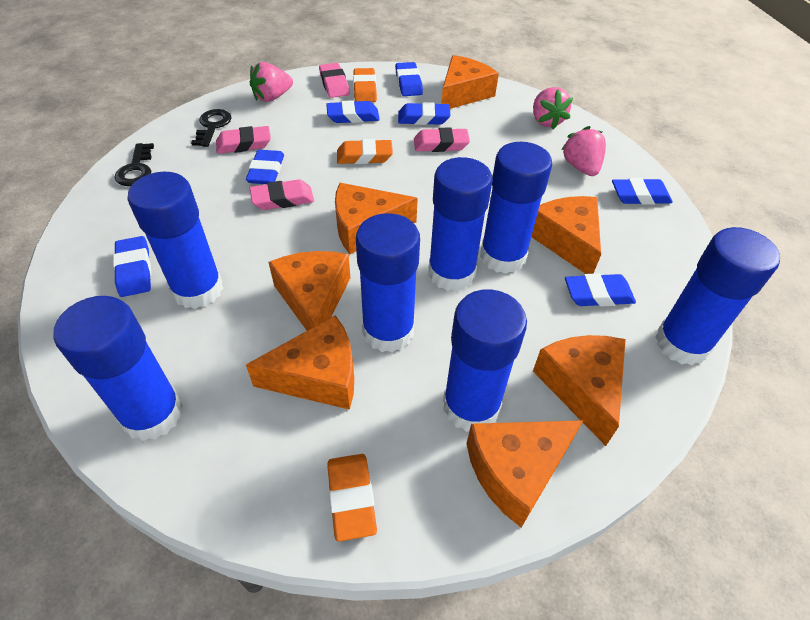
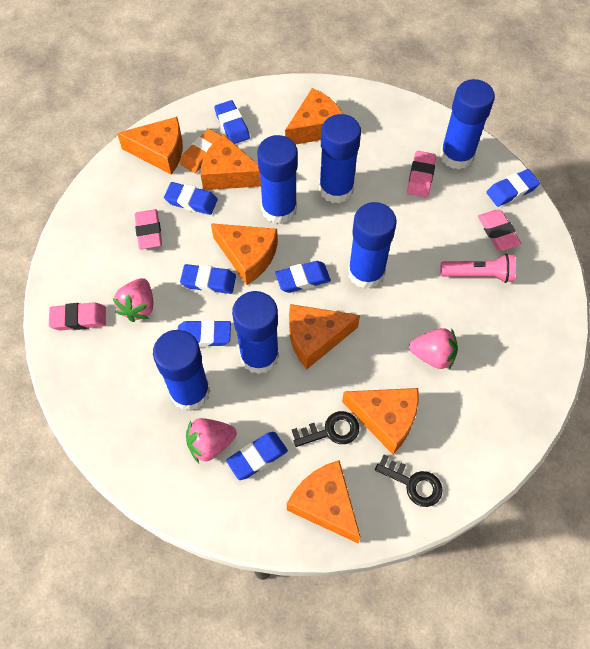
blue glue stick: [54,296,183,441] [127,172,223,309] [356,213,420,352] [428,157,493,291] [443,289,527,432] [480,142,552,274] [655,227,780,365] = 7 -> [153,330,210,411] [232,291,279,374] [257,135,298,224] [319,114,361,204] [348,202,397,289] [440,79,495,169] = 6
orange eraser: [327,454,377,542] [337,139,393,164] [353,68,377,102] = 3 -> [180,129,221,173] = 1
pink flashlight: none = 0 -> [440,254,516,283] = 1

